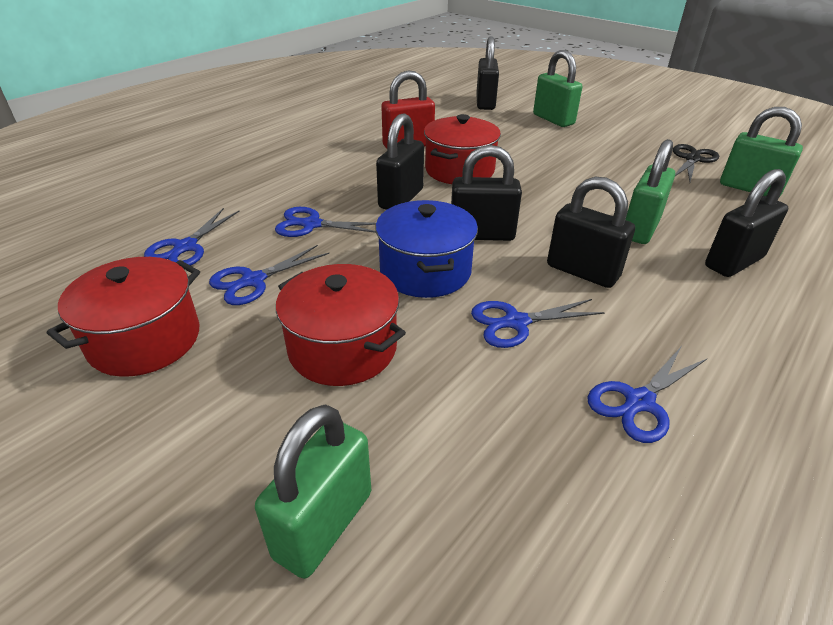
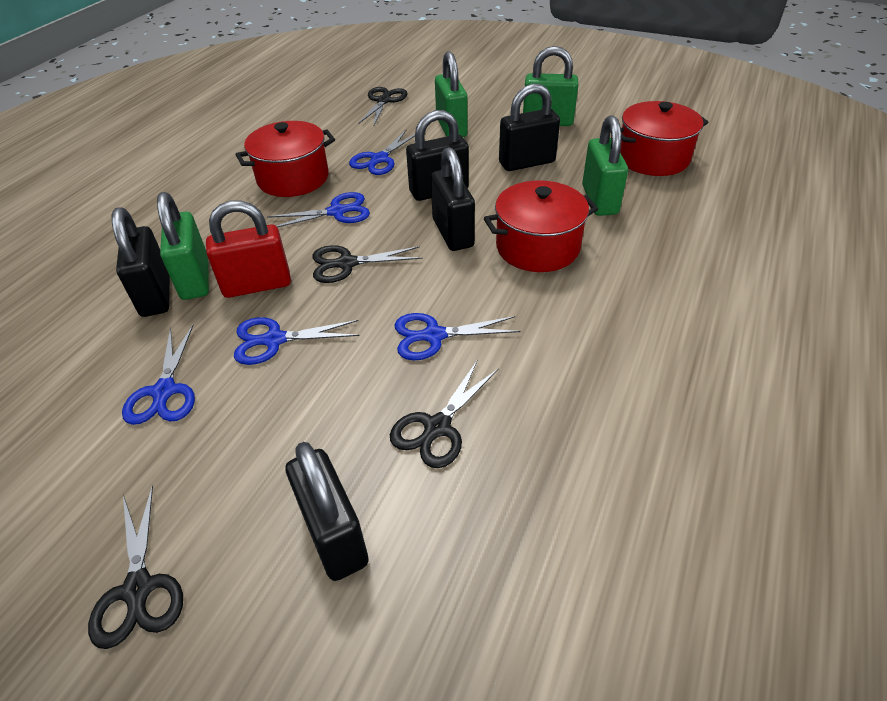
black scissors: [673,144,719,182] = 1 -> [88,485,183,649] [312,245,423,283] [358,87,407,125] [390,361,499,468] = 4
blue pot: [375,200,478,298] = 1 -> none = 0

